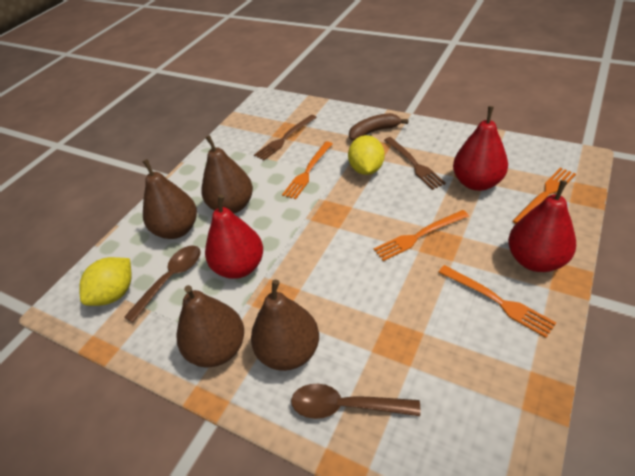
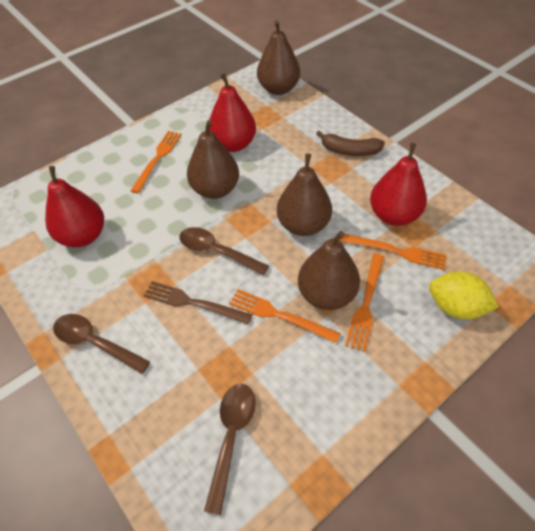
brown fork: [254,115,317,161] [384,137,446,190] = 2 -> [143,281,252,324] = 1
brown spoon: [124,245,201,323] [291,384,420,419] = 2 -> [53,314,150,374] [180,227,269,275] [204,384,256,515] = 3
yellow lemon: [79,257,132,306] [348,135,385,175] = 2 -> [429,271,499,319] = 1

